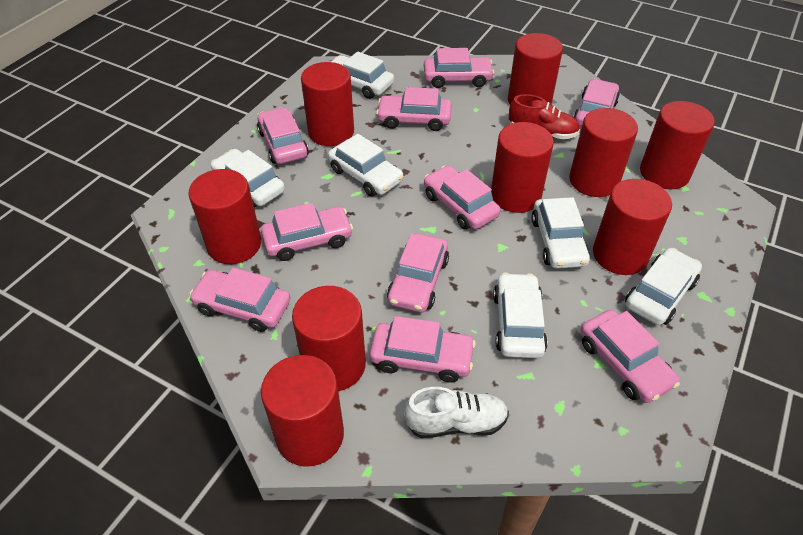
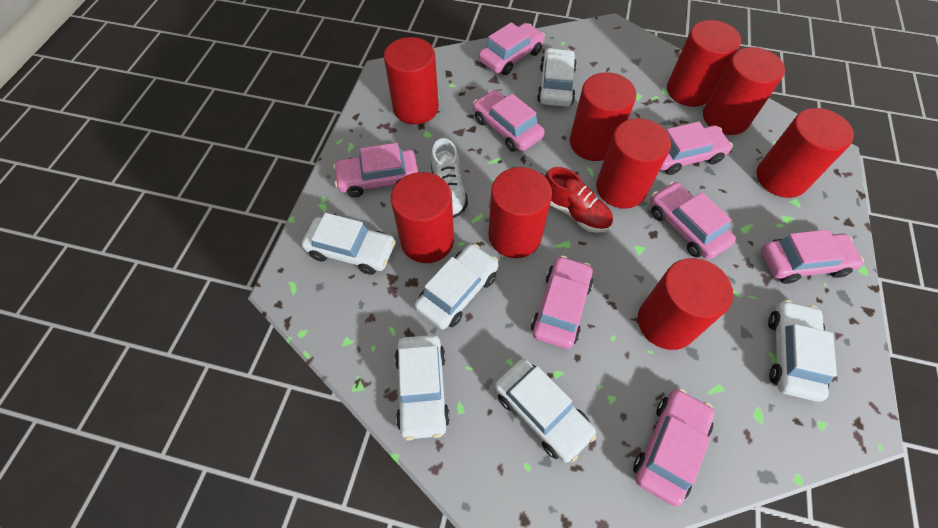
pink car: [189,268,290,332] [257,107,309,164] [261,203,353,261] [370,316,476,383] [376,87,452,131] [387,233,449,313] [424,48,494,88] [424,165,501,230] [573,79,620,127] [581,310,680,403] = 10 -> [333,143,418,197] [473,90,545,152] [478,22,545,75] [531,256,593,349] [633,388,715,506] [650,182,736,260] [660,122,733,175] [761,229,864,284] = 8

